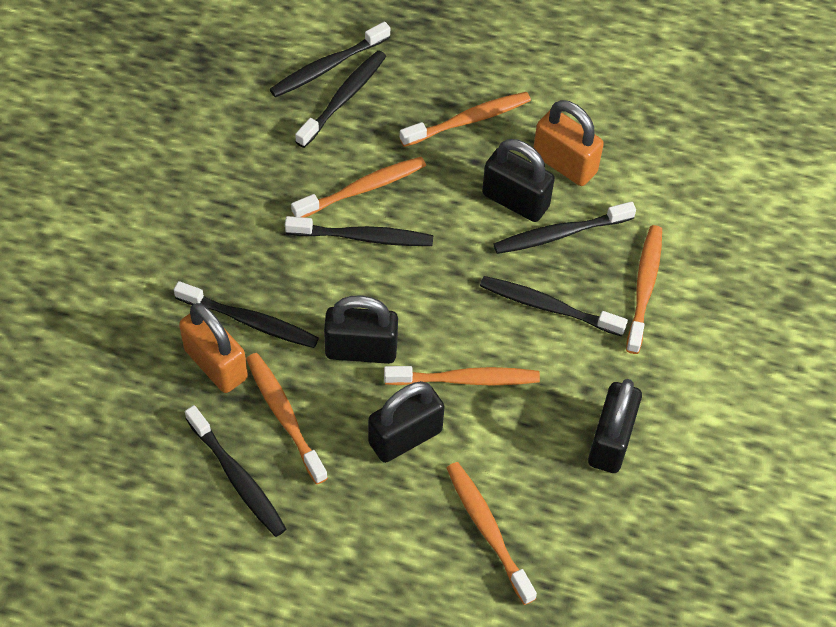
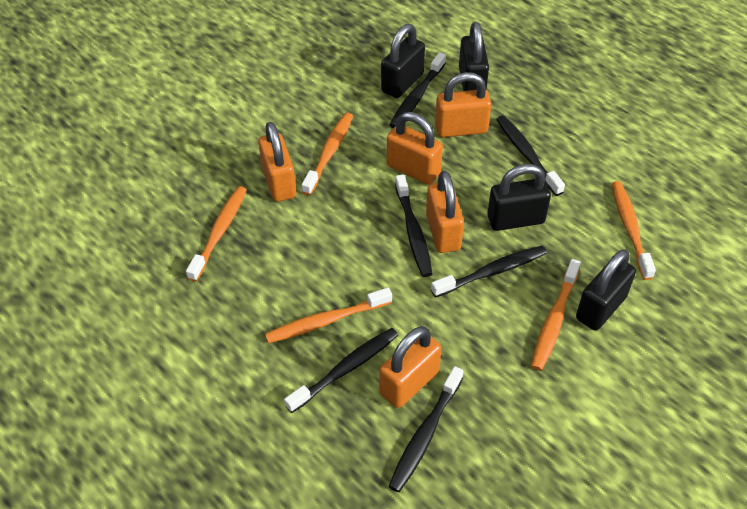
black toothbrush: [174,281,319,348] [185,405,286,537] [270,22,390,98] [285,216,433,246] [295,50,386,148] [480,276,628,336] [493,202,636,254] = 7 -> [284,328,398,413] [388,366,463,492] [389,52,446,128] [395,174,432,277] [431,245,547,298] [496,116,565,196] = 6
orange padlock: [179,303,248,393] [533,100,604,186] = 2 -> [258,122,296,202] [380,326,441,408] [387,112,443,185] [426,171,464,253] [435,72,492,137] = 5
orange toothbrush: [246,353,328,484] [291,157,426,218] [384,366,540,385] [400,92,531,147] [447,462,537,605] [626,225,662,354] = 6 -> [186,186,247,282] [265,288,392,343] [302,112,353,195] [531,259,581,371] [612,181,656,280] = 5

